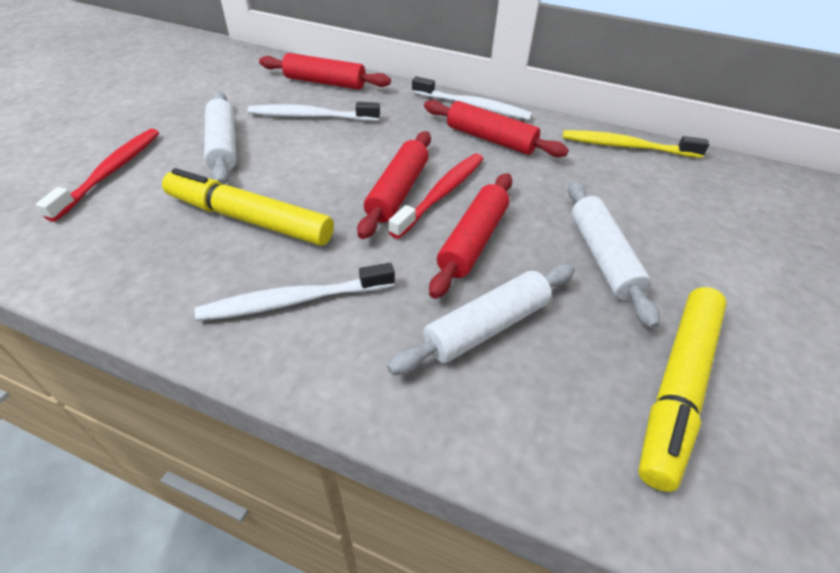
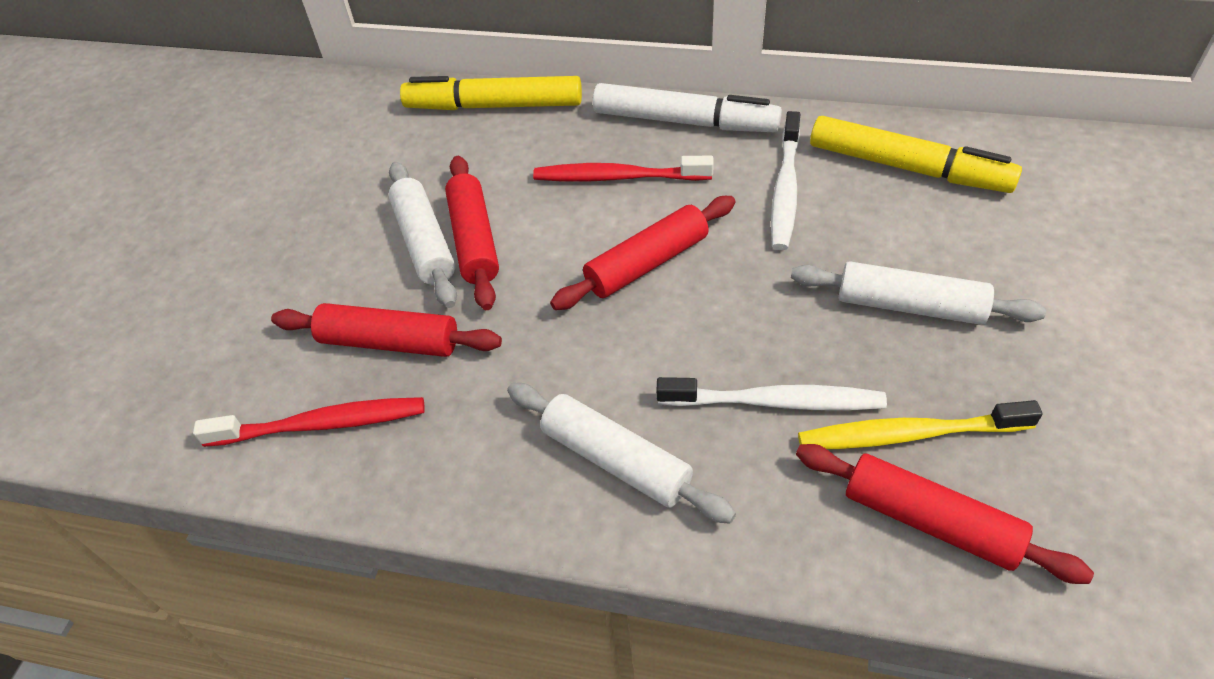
white marker: none = 0 -> [593,83,782,132] = 1
white toothbrush: [195,263,395,321] [247,102,380,121] [412,76,532,120] = 3 -> [657,377,887,411] [771,111,800,250] = 2

